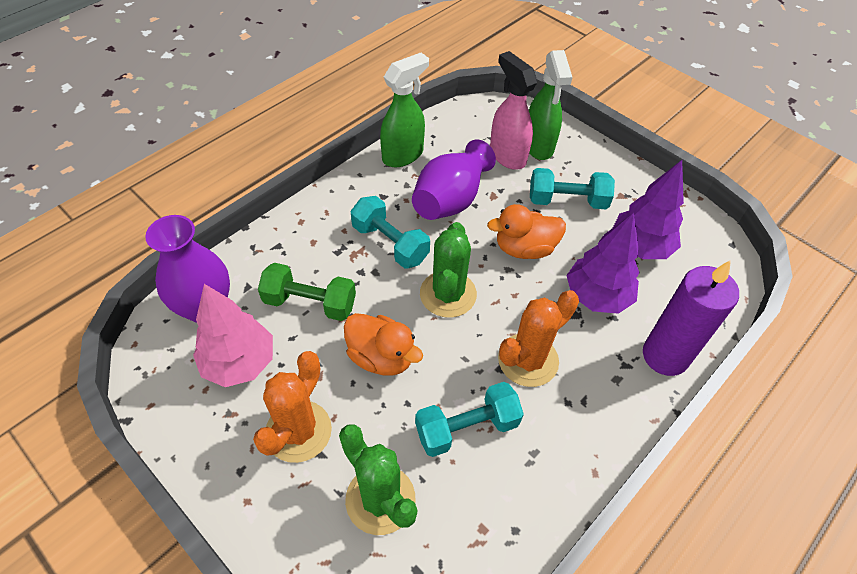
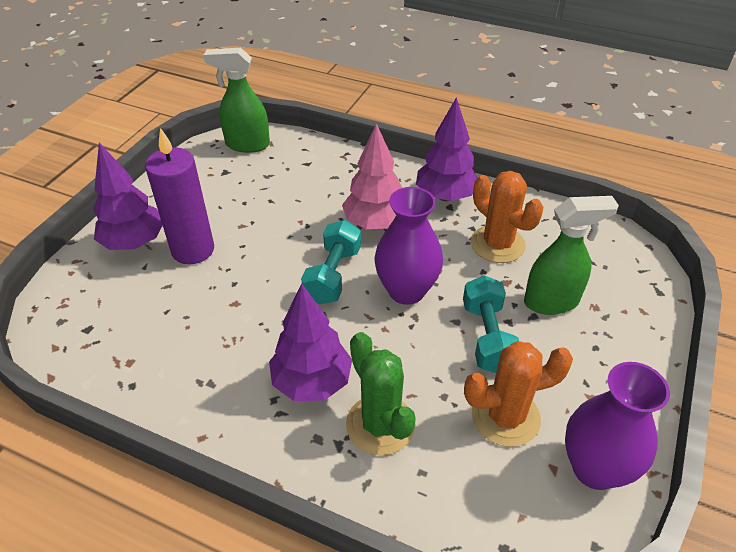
green cactus: [339,424,417,535] [420,222,477,318] = 2 -> [346,332,416,455] = 1
green dumbbell: [258,263,356,321] = 1 -> none = 0
orange duck: [344,313,423,376] [487,204,566,259] = 2 -> none = 0
pink spray bottle: [490,51,537,170] = 1 -> none = 0
purple tree: [566,212,640,314] [613,160,684,259] = 2 -> [93,143,163,250] [269,283,352,401] [416,97,477,201] = 3
turquoise dumbbell: [350,196,430,268] [415,382,524,457] [530,168,615,209] = 3 -> [301,220,361,305] [463,275,519,373] = 2

